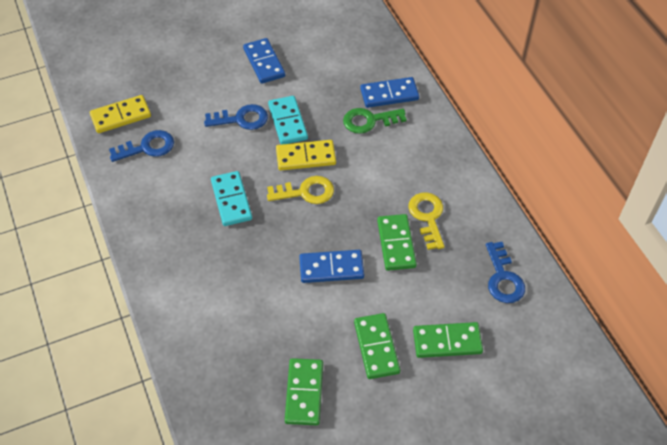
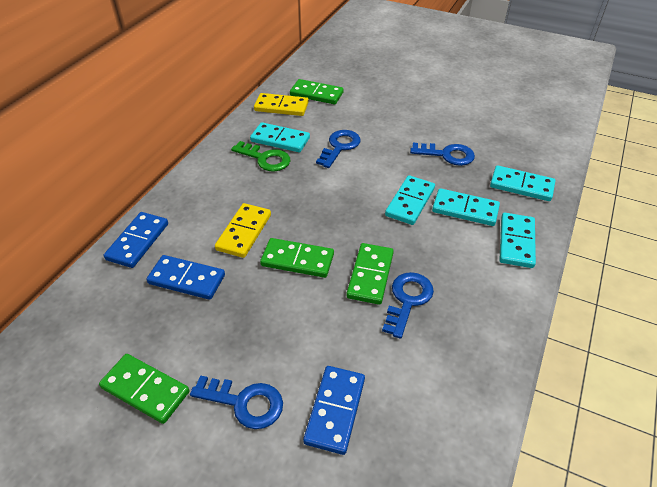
blue key: [109,130,174,162] [204,104,268,130] [486,242,525,303] = 3 -> [190,375,283,429] [316,130,361,168] [382,272,434,339] [410,143,475,166] = 4
turquoise domino: [211,171,252,226] [268,96,308,145] = 2 -> [250,122,310,152] [385,175,435,225] [432,188,500,226] [490,165,555,201] [500,213,536,268] = 5
yellow key: [267,176,334,204] [408,192,445,250] = 2 -> none = 0

